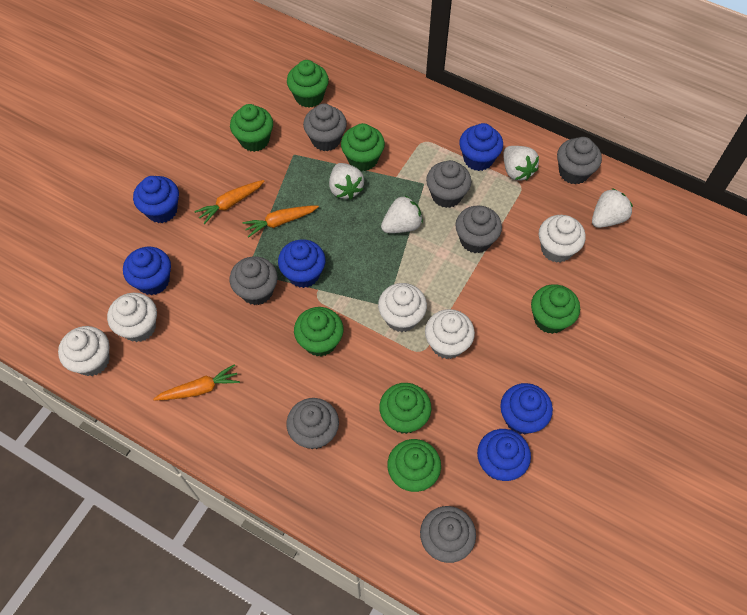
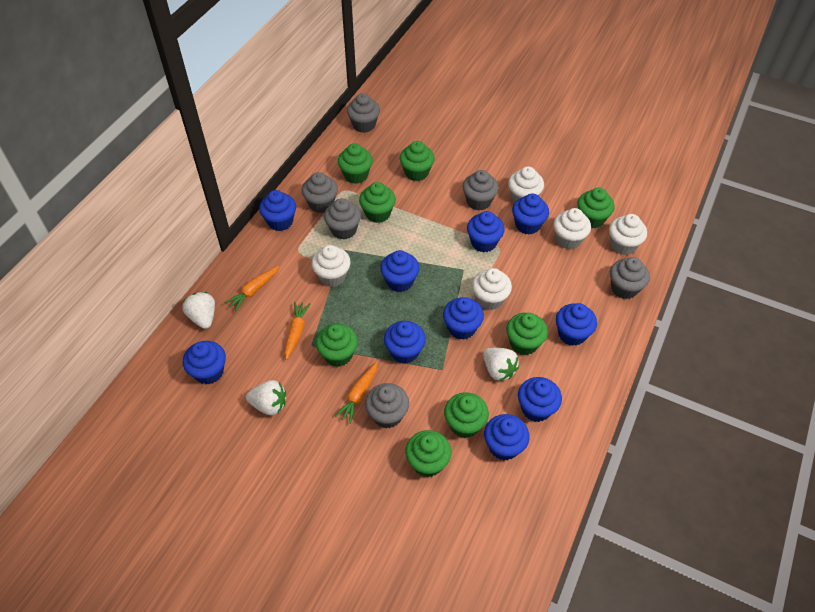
blue cupcake: [123,247,171,295] [133,176,179,223] [278,239,326,288] [459,123,503,171] [477,429,531,481] [500,383,553,434] = 6 -> [183,341,226,385] [259,190,296,231] [380,250,419,292] [384,321,426,364] [443,297,484,340] [467,211,505,252] [484,414,530,460] [512,194,549,235] [518,377,562,422] [556,303,597,346] = 10
green cupcake: [230,104,273,152] [287,60,329,108] [294,307,343,357] [341,123,385,171] [379,383,432,434] [387,439,441,492] [531,284,580,334] = 7 -> [316,324,358,367] [338,143,373,184] [359,182,396,223] [400,141,435,181] [405,430,451,477] [444,392,489,438] [506,313,548,355] [578,188,614,228] = 8
grey cupcake: [230,256,278,305] [286,398,339,449] [303,103,347,151] [420,506,476,563] [426,160,471,208] [455,205,502,253] [557,137,602,185] = 7 -> [302,172,338,213] [324,198,361,240] [347,93,380,133] [365,383,409,428] [463,170,499,211] [610,257,650,299] = 6
white strawberry: [329,163,364,200] [381,196,423,233] [503,146,539,181] [592,188,633,228] = 4 -> [182,292,215,329] [246,380,286,415] [483,348,519,381] = 3

